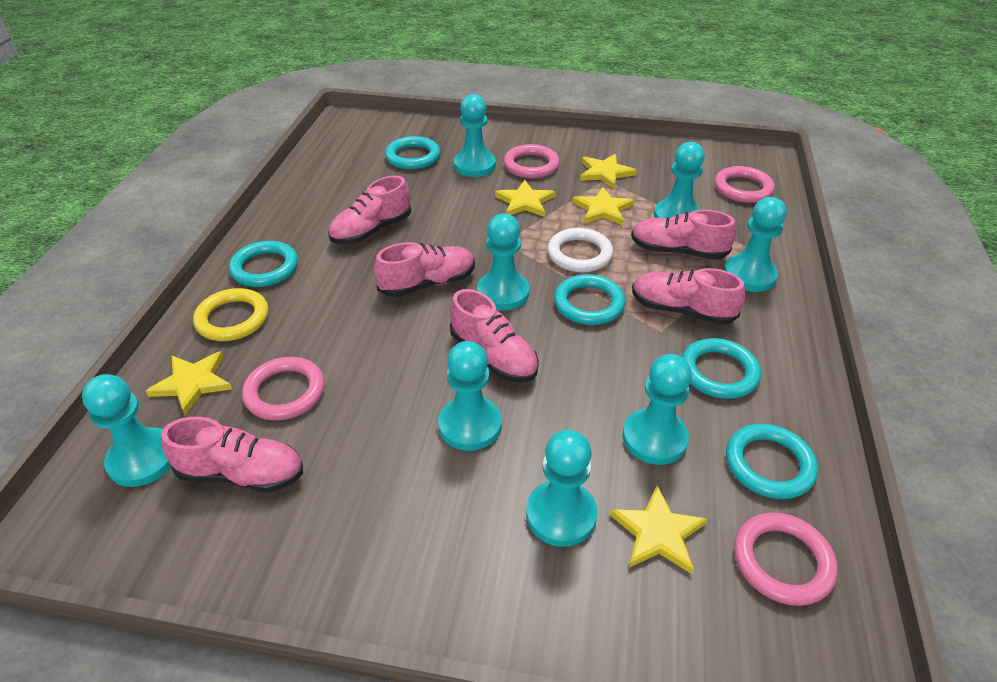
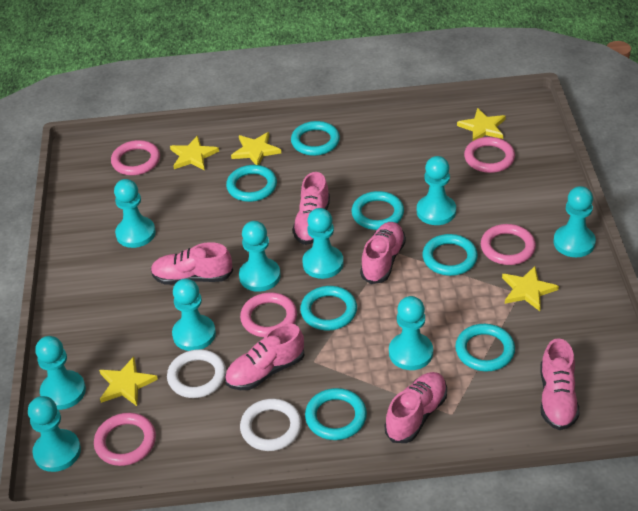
pink ring: [242,357,325,420] [504,144,560,179] [715,166,775,203] [734,512,838,606] = 4 -> [94,413,156,466] [111,140,160,175] [240,292,297,337] [464,137,515,173] [481,224,536,265] = 5
turquoise pawn: [82,374,171,487] [438,341,501,451] [454,94,496,177] [477,214,529,310] [526,430,597,547] [622,354,692,465] [654,142,705,218] [724,197,787,292] = 8 -> [28,396,81,472] [35,336,86,410] [114,179,156,248] [172,278,216,351] [239,221,281,292] [302,208,344,279] [389,296,433,370] [417,156,456,225] [554,186,596,257] = 9
turquoise ring: [229,241,298,287] [385,136,440,170] [554,274,625,325] [682,338,761,399] [726,424,818,499] = 5 -> [226,165,277,202] [291,121,340,156] [300,286,357,330] [305,388,367,440] [351,191,404,230] [422,234,478,276] [455,324,515,371] = 7
white ring: [547,228,613,272] = 1 -> [167,349,226,398] [240,399,302,451] = 2
yellow ring: [193,288,269,341] = 1 -> none = 0

